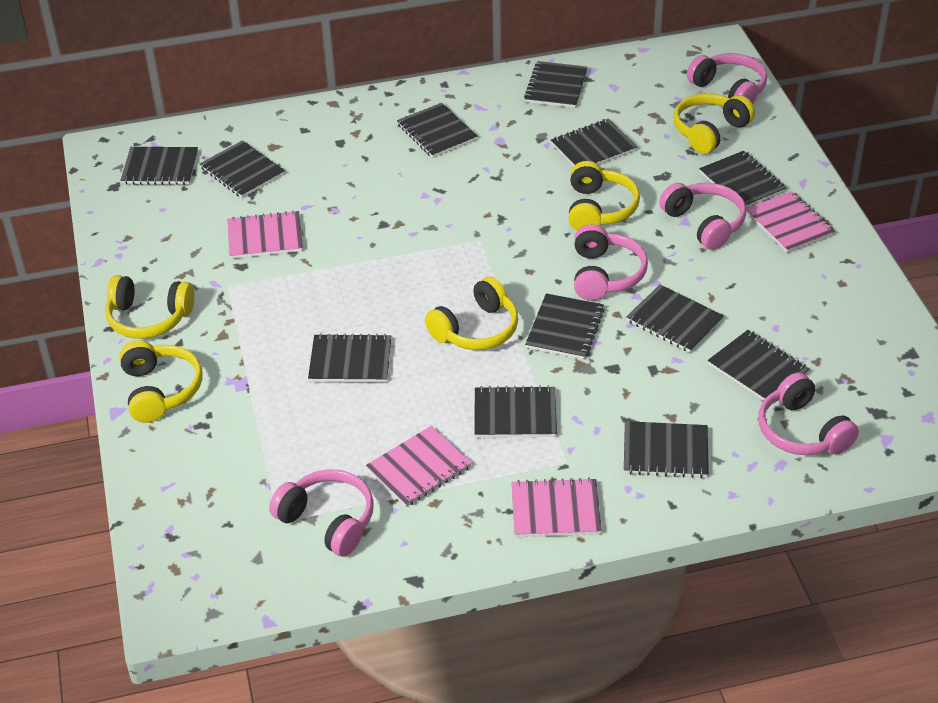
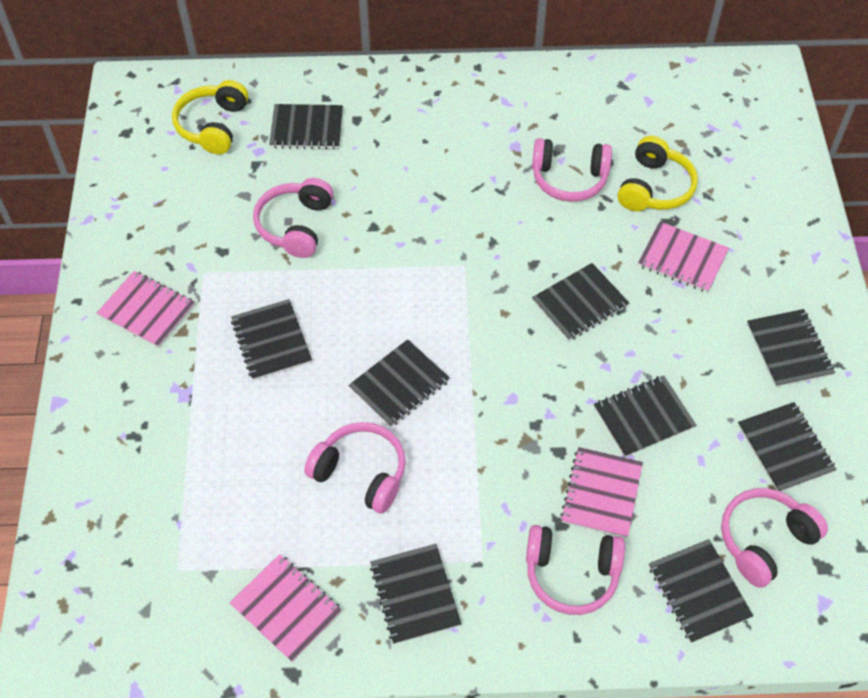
black notebook: [120,147,198,185] [200,140,285,198] [308,333,391,382] [397,103,478,158] [474,385,557,438] [524,61,588,108] [525,293,604,359] [551,119,637,166] [624,421,709,478] [626,285,724,353] [699,151,786,208] [708,330,809,401] = 12 -> [231,299,312,381] [269,104,343,149] [349,339,450,427] [370,544,462,644] [532,263,629,341] [594,375,696,457] [649,539,753,643] [738,402,837,492] [747,309,835,387] = 9
yellow headphones: [105,275,195,339] [119,340,203,423] [425,277,518,350] [569,161,640,231] [674,93,755,154] = 5 -> [172,80,248,154] [618,136,698,211] = 2

